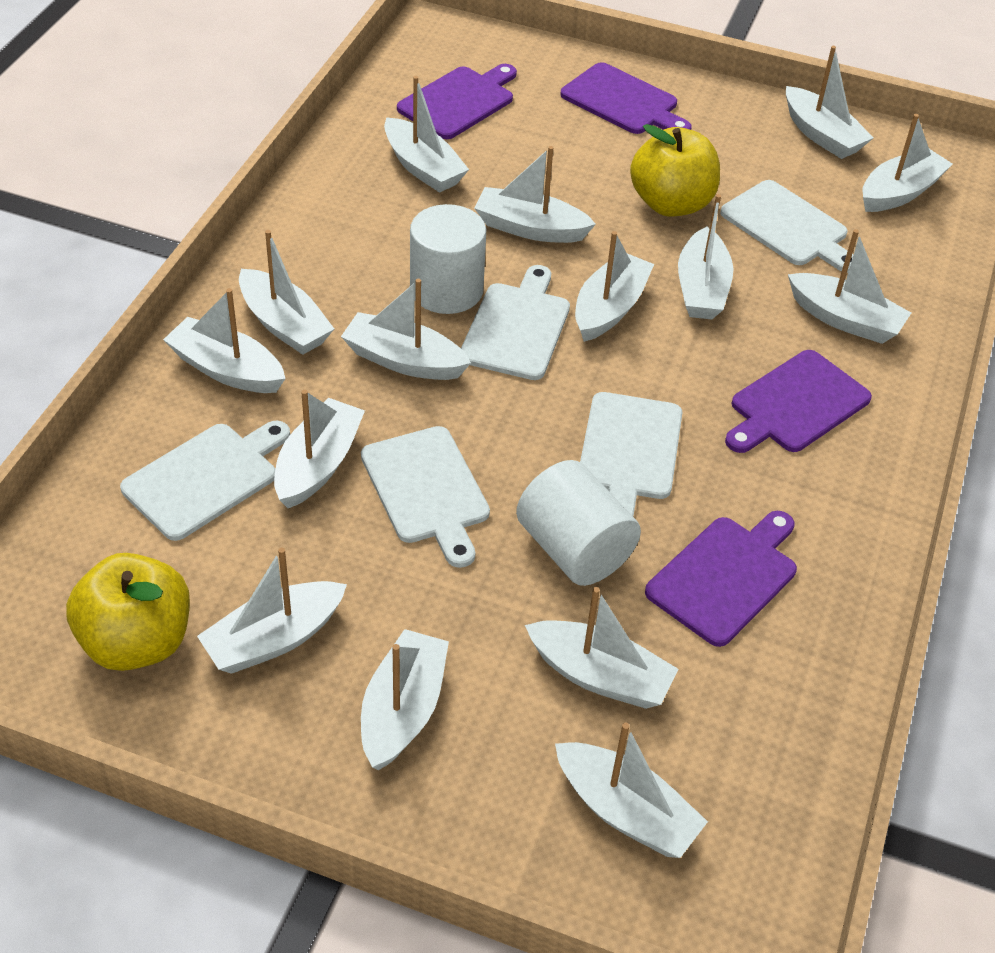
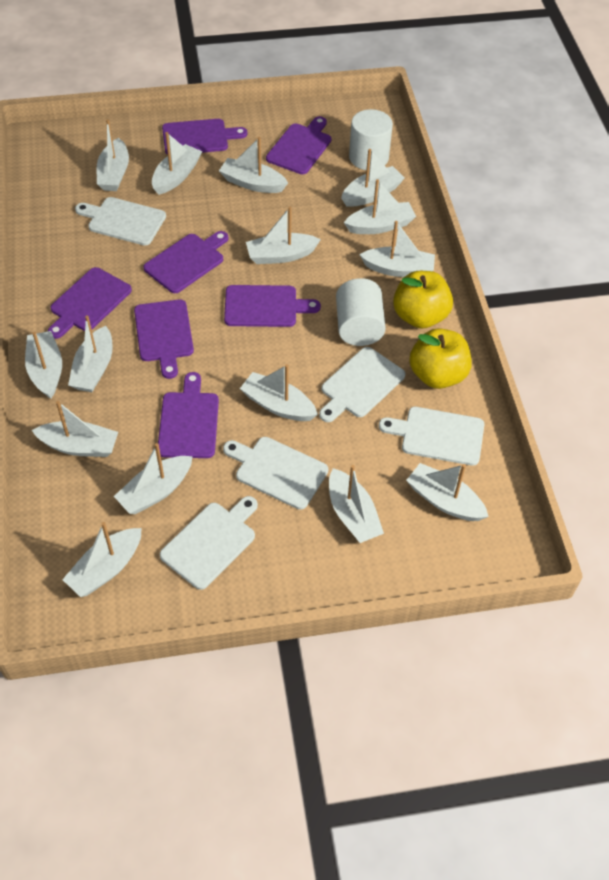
purple cutting board: [397,64,517,139] [560,62,692,134] [645,511,797,647] [725,350,872,453] = 4 -> [48,267,132,339] [134,300,194,379] [143,231,228,293] [158,372,219,458] [162,119,247,155] [224,285,321,327] [266,116,331,174] = 7

